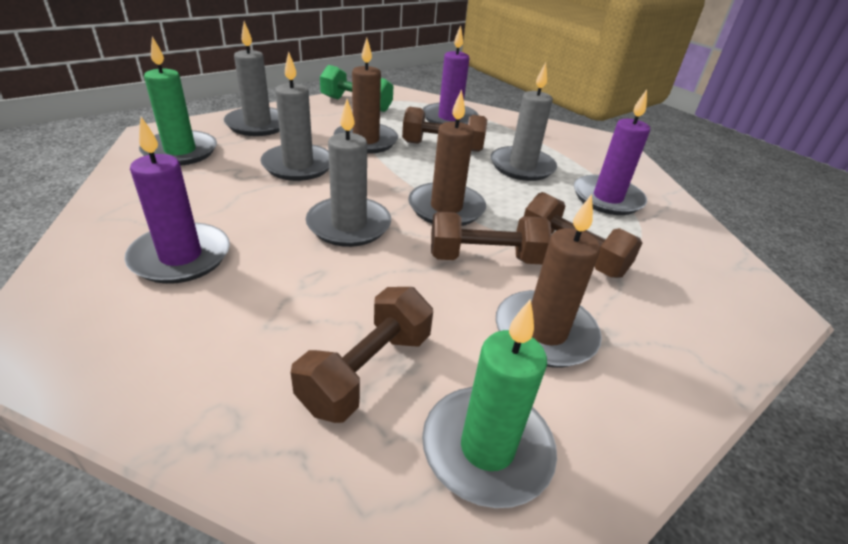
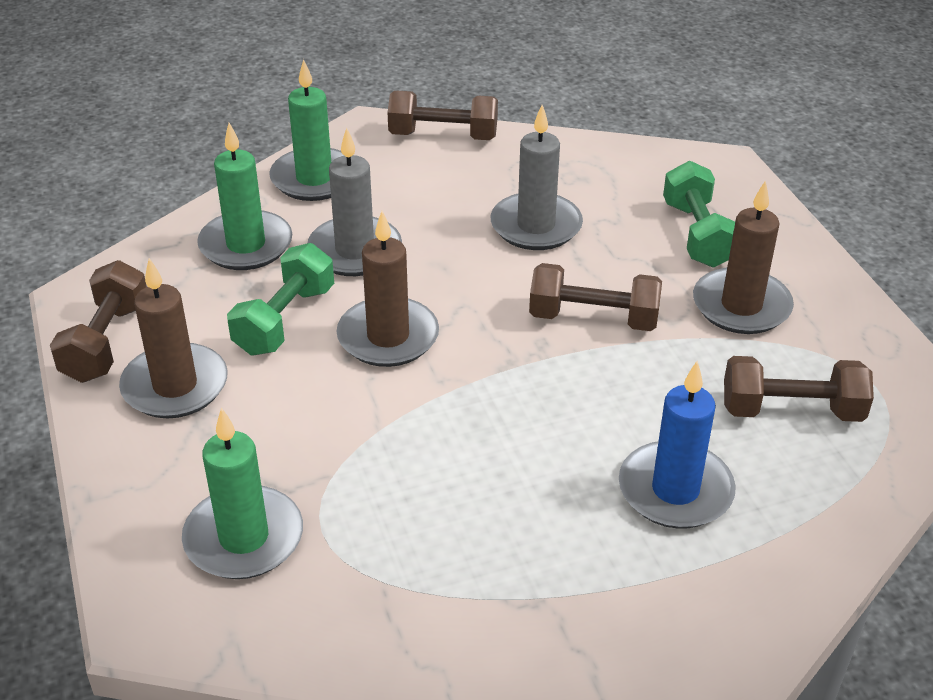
blue candle: none = 0 -> [619,361,736,529] = 1
green candle: [139,36,217,166] [422,299,557,508] = 2 -> [182,408,303,579] [197,123,292,270] [270,59,344,201] = 3
green dumbbell: [320,65,393,112] = 1 -> [227,243,334,355] [663,161,735,267] = 2
grey candle: [224,21,280,136] [260,52,329,181] [306,99,391,247] [491,63,557,181] = 4 -> [308,128,402,276] [491,105,583,250] = 2
purple candle: [124,117,230,284] [422,25,478,125] [574,90,650,215] = 3 -> none = 0

